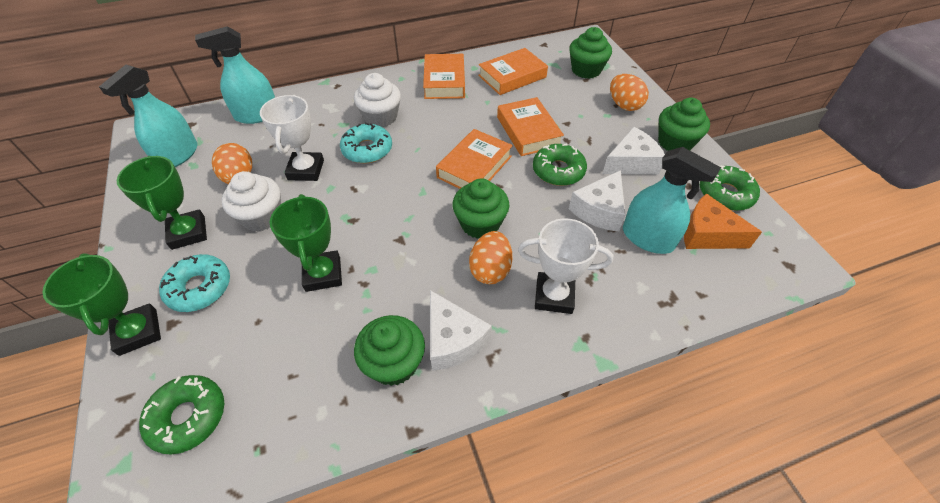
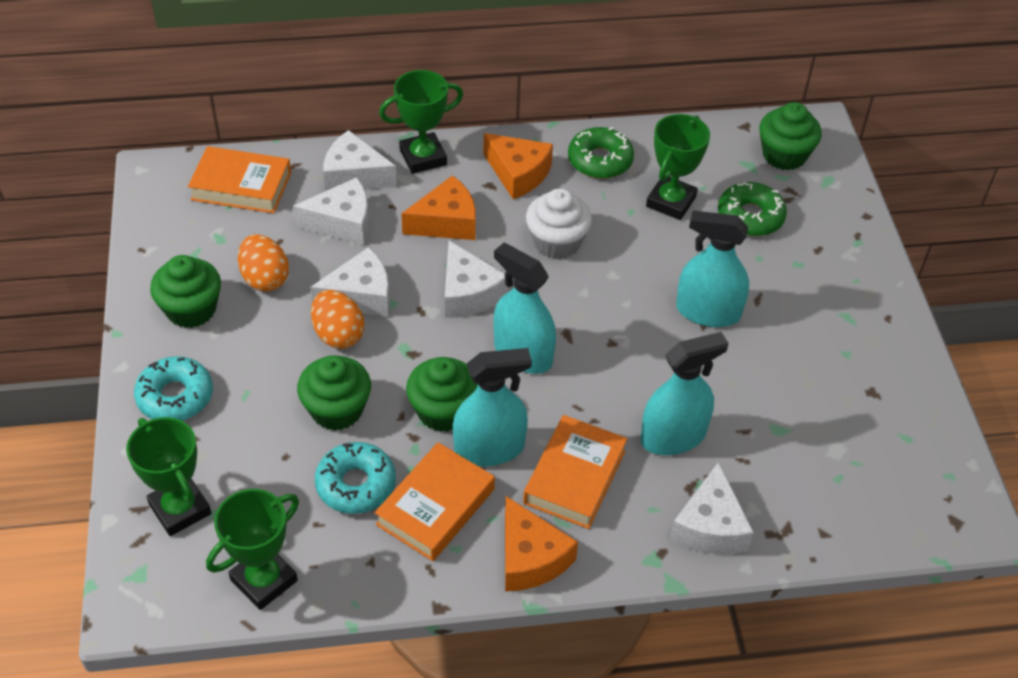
green donut: [139,375,224,455] [533,144,587,186] [700,166,760,211] = 3 -> [568,127,634,179] [718,182,787,236] = 2
green trophy: [42,254,161,356] [117,156,207,250] [270,194,342,292] = 3 -> [126,417,211,536] [206,489,299,610] [379,70,463,174] [646,114,710,220] = 4
orange book: [423,54,465,99] [436,129,513,189] [478,48,548,95] [497,97,564,156] = 4 -> [188,146,291,213] [375,442,495,561] [523,415,627,529] = 3
orange cheese: [684,194,762,249] = 1 -> [401,175,476,240] [483,133,553,199] [505,496,578,591] = 3
orange egg: [212,143,252,184] [469,231,512,284] [610,74,649,111] = 3 -> [238,234,289,291] [311,290,364,349] = 2
turquoise spray bottle: [99,65,198,167] [195,26,275,124] [623,147,721,254] = 3 -> [453,348,532,466] [493,243,556,374] [640,332,729,455] [676,211,749,327] = 4
white cheese: [430,290,492,371] [569,170,625,232] [602,127,665,174] = 3 -> [293,177,369,245] [310,247,390,317] [323,130,397,191] [445,241,508,318] [670,462,754,554] = 5
white cupcake: [222,171,281,232] [354,73,401,127] = 2 -> [526,188,592,259] = 1
white trophy: [260,95,324,181] [518,218,613,314] = 2 -> none = 0

